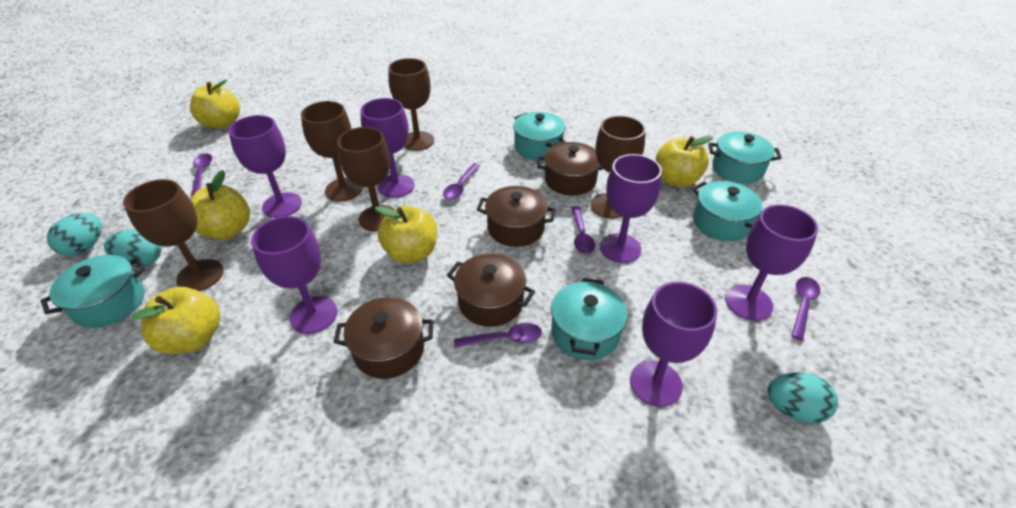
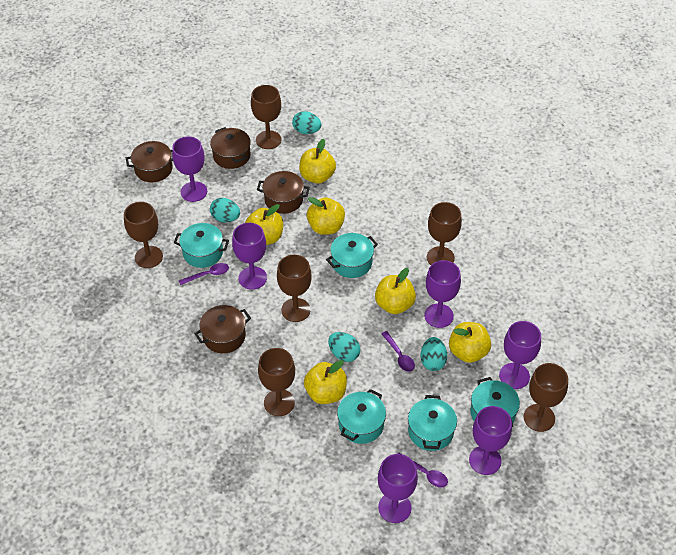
brown goblet: [123,179,223,291] [301,101,363,201] [337,127,394,232] [388,58,434,151] [590,116,646,219] = 5 -> [124,202,163,268] [251,85,281,149] [258,348,295,416] [277,255,312,322] [427,202,462,265] [524,363,568,432] = 6
purple spoon: [191,153,212,195] [443,163,480,200] [454,323,542,348] [571,206,595,254] [791,277,820,340] = 5 -> [179,263,229,285] [382,331,415,372] [398,453,448,487] = 3
turquoise egg: [47,213,102,256] [104,229,161,267] [767,372,838,423] = 3 -> [210,198,240,222] [292,111,321,134] [328,332,360,362] [421,337,447,371] = 4
yellow apple: [132,287,220,354] [190,80,240,129] [191,170,250,240] [375,206,437,263] [656,136,714,187] = 5 -> [245,204,283,245] [299,139,336,184] [304,360,347,404] [307,197,345,235] [375,268,416,314] [449,322,491,363] = 6

